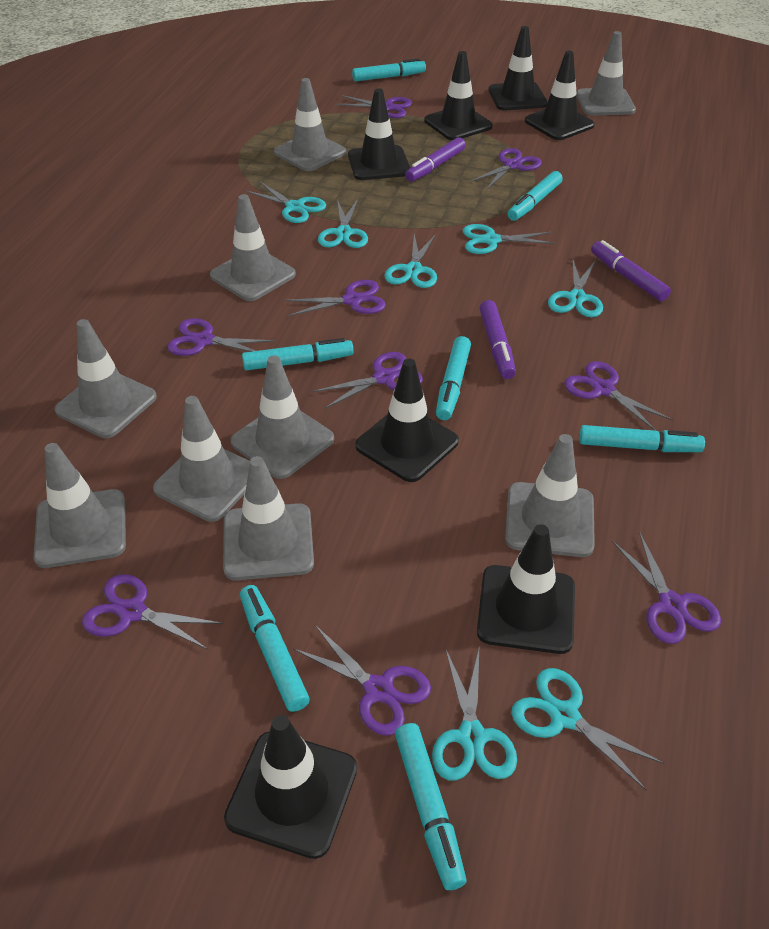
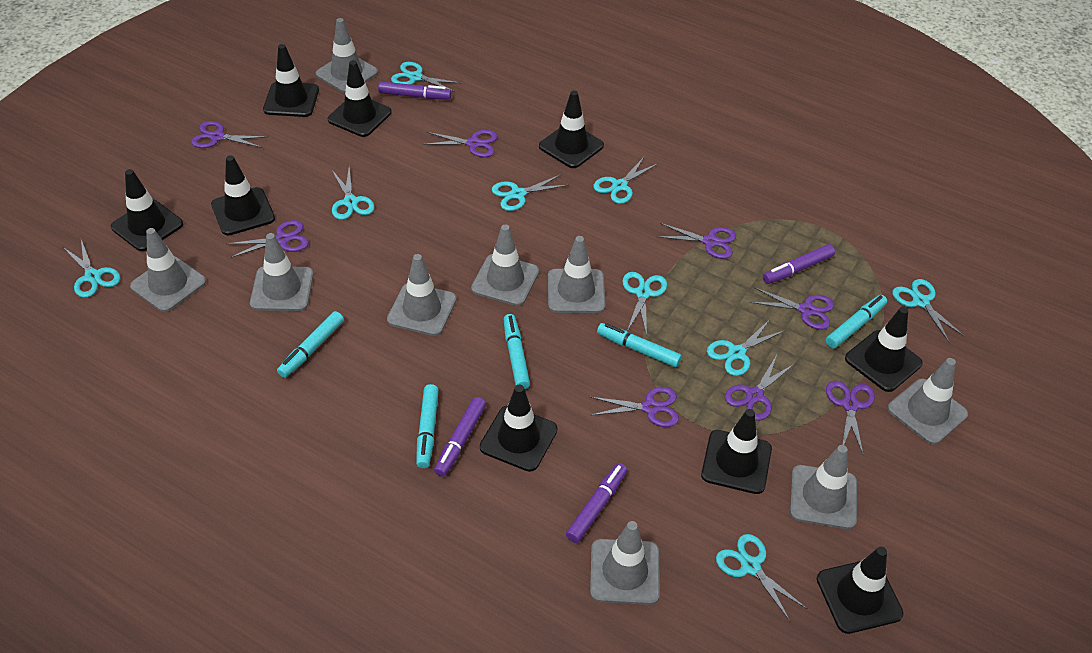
black traffic cone: [224,715,357,859] [348,88,410,180] [355,359,459,482] [424,51,493,140] [477,524,575,654] [488,26,548,110] [525,51,595,140] = 7 -> [111,169,183,251] [211,155,275,235] [263,44,319,117] [328,60,392,137] [480,385,558,472] [539,91,604,168] [701,409,772,494] [817,547,903,634] [845,307,923,392] = 9
purple marker: [405,137,466,182] [480,300,516,379] [591,240,671,301] = 3 -> [378,81,452,100] [434,397,486,477] [566,463,627,543] [763,244,835,284] = 4
purple scissors: [82,574,223,650] [167,318,275,356] [284,280,386,316] [293,625,431,736] [312,352,423,409] [335,95,412,118] [470,148,542,190] [564,361,673,431] [612,531,721,644] = 9 -> [191,121,267,148] [226,220,309,258] [423,130,497,157] [590,387,679,427] [656,223,736,259] [725,355,794,421] [750,288,834,330] [826,381,875,454] = 8
turquoise marker: [240,585,310,712] [242,338,354,370] [352,58,426,81] [395,723,467,890] [436,336,471,420] [507,171,563,221] [579,425,705,452] = 7 -> [277,311,344,378] [416,384,439,468] [504,314,530,389] [597,323,682,367] [826,295,887,349] = 5
turquoise scissors: [245,181,326,223] [318,199,368,248] [384,234,437,288] [432,648,517,781] [463,224,555,254] [511,668,665,790] [548,260,603,317] = 7 -> [63,240,121,298] [332,167,375,220] [391,62,460,92] [492,174,569,211] [593,156,659,204] [622,272,667,336] [707,320,784,376] [716,534,807,621] [892,279,965,342] = 9

